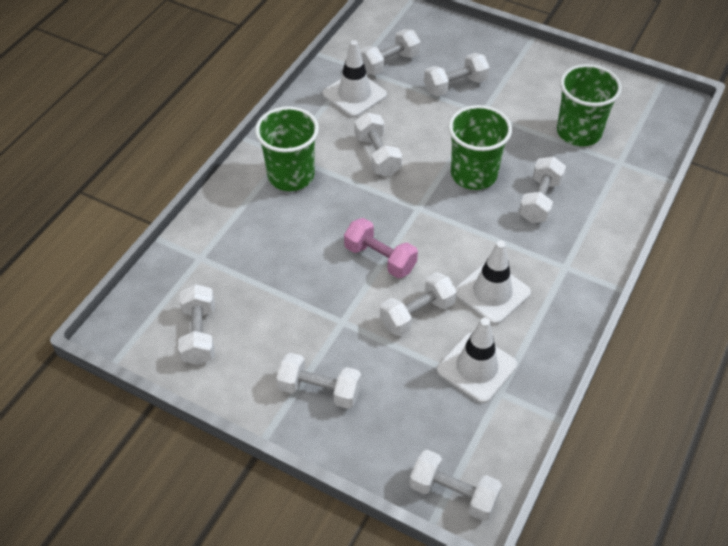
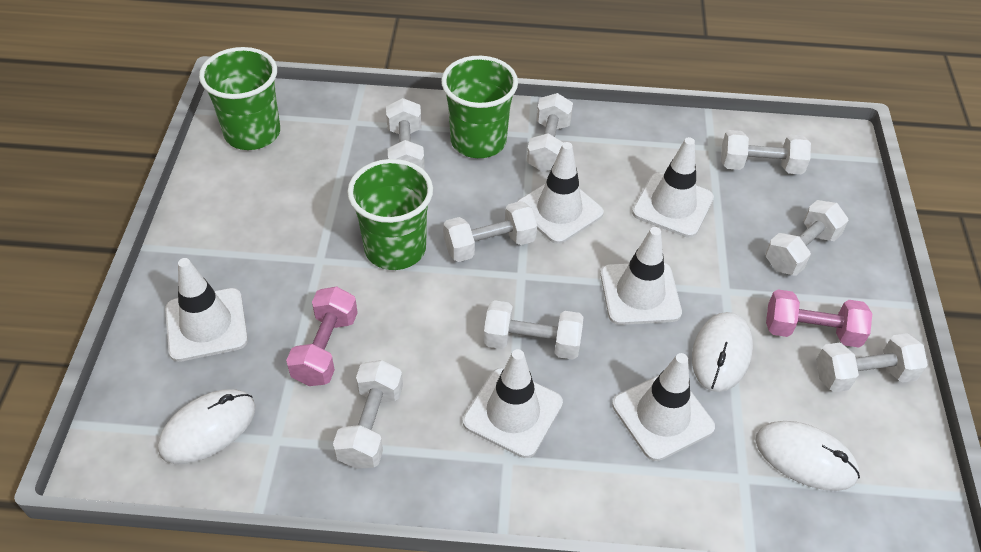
pink dumbbell: [344,218,418,278] = 1 -> [286,286,358,386] [766,289,872,348] = 2
white mouse: none = 0 -> [158,389,255,464] [692,312,753,392] [756,421,860,491] = 3
white traffic cone: [322,40,387,117] [437,318,517,403] [455,241,531,325] = 3 -> [165,258,248,362] [463,349,563,458] [517,142,604,244] [600,227,682,325] [612,353,715,461] [632,137,714,238] = 6

